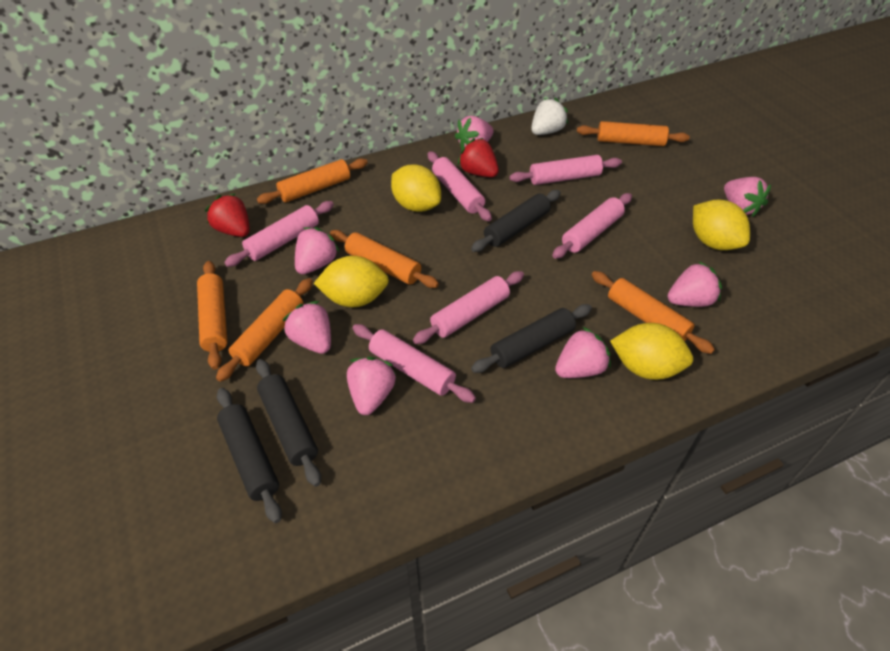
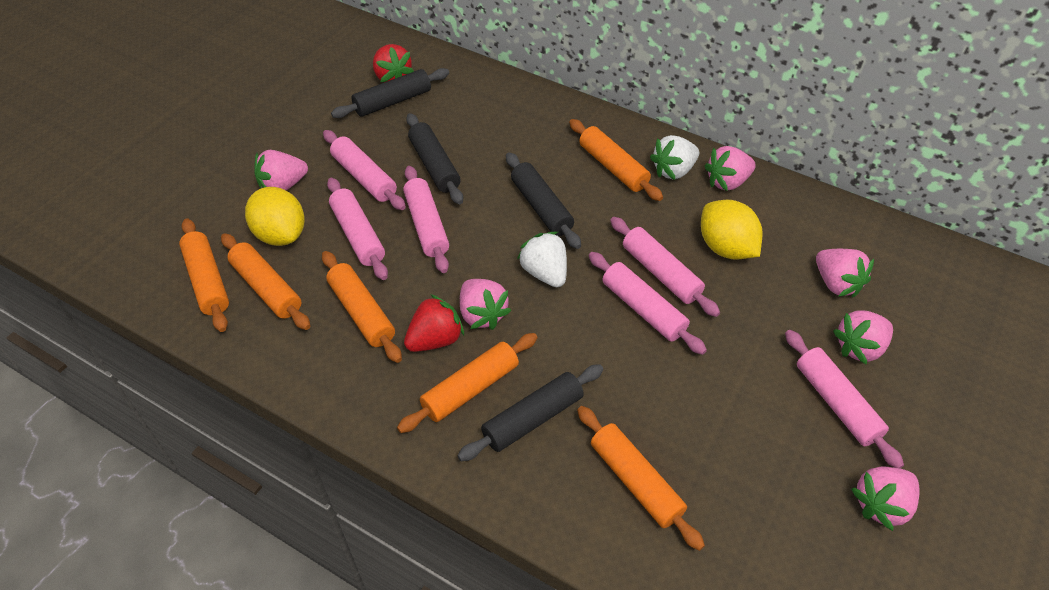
pink strawberry: [282,301,331,354] [295,227,340,275] [347,357,396,415] [455,116,494,149] [555,327,611,378] [668,261,722,307] [724,177,771,217] = 7 -> [254,150,308,190] [460,279,511,330] [705,146,756,191] [816,249,874,297] [833,311,893,365] [851,467,920,531] = 6
white strawberry: [531,98,568,135] = 1 -> [517,232,567,287] [650,135,699,180] = 2
yellow lemon: [314,256,389,307] [391,164,441,212] [610,323,693,380] [693,200,750,250] = 4 -> [245,187,305,246] [701,200,763,260] = 2

